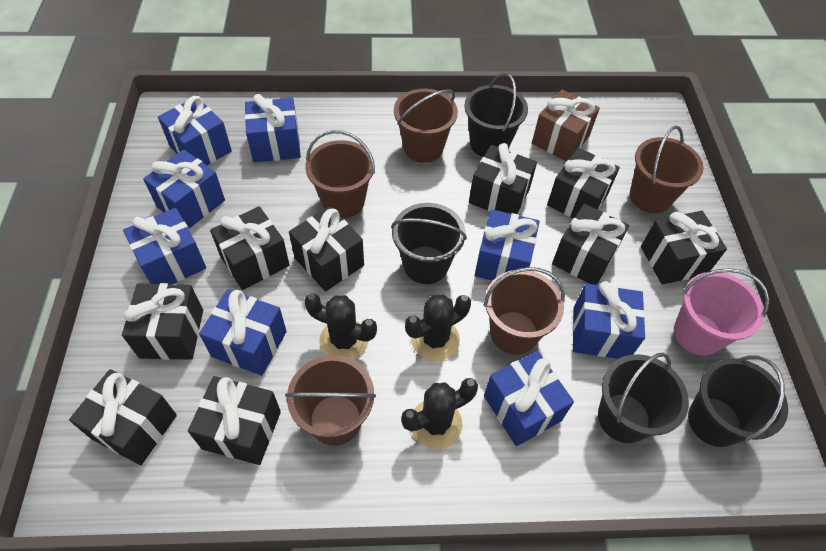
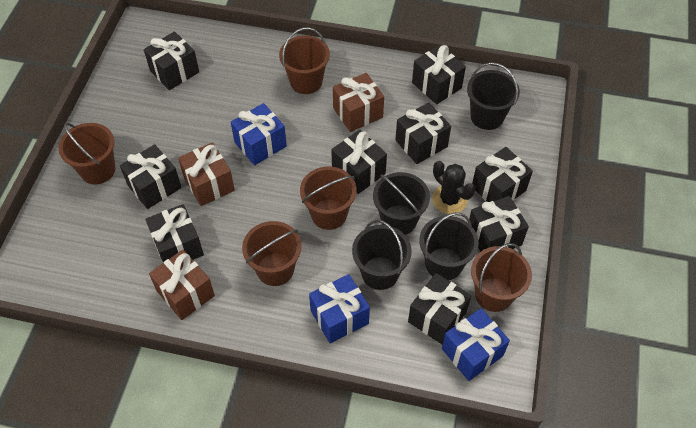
black cactus: [304,293,377,360] [401,378,478,449] [405,294,471,361] = 3 -> [432,161,475,214] = 1
blue gift: [123,208,206,284] [143,150,225,229] [158,96,232,165] [199,289,287,376] [245,94,301,162] [475,209,540,281] [484,351,574,446] [572,281,645,359] = 8 -> [231,103,287,165] [309,274,370,343] [442,308,510,381] = 3
brown gift: [532,89,600,162] = 1 -> [149,250,215,320] [178,142,235,206] [333,73,384,132] = 3
pink bucket: [674,268,769,356] = 1 -> none = 0

